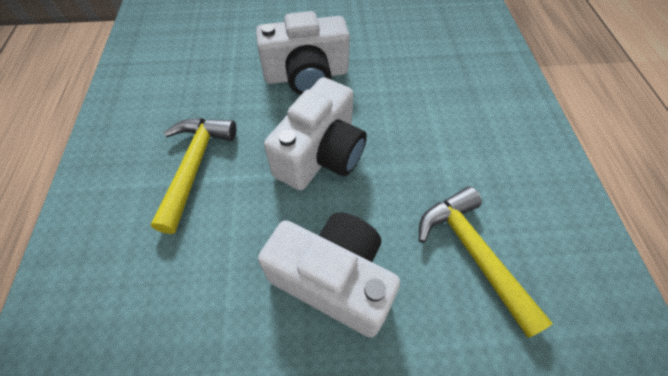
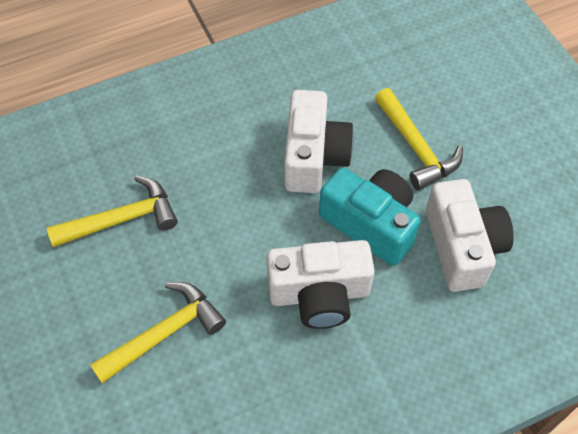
turquoise camera: none = 0 -> [319,168,421,266] = 1
yellow hammer: [151,118,236,234] [419,186,553,338] = 2 -> [47,175,178,247] [90,282,226,384] [375,88,463,190] = 3

